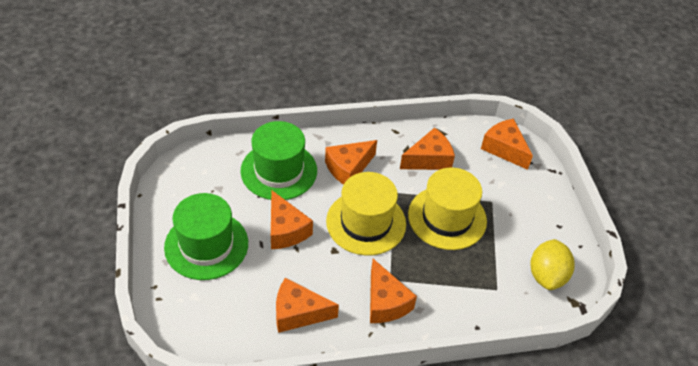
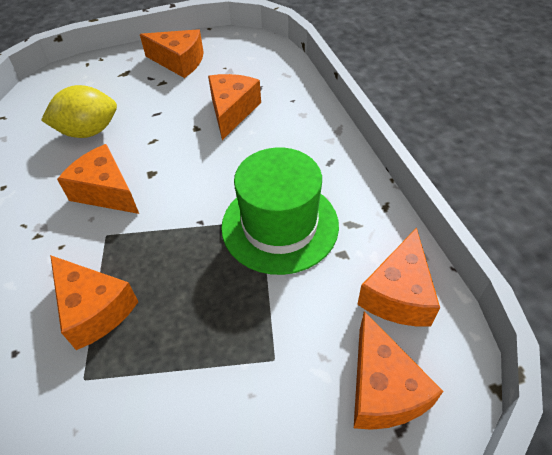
green hat: [164,193,248,280] [240,121,317,200] = 2 -> [221,148,339,275] = 1
yellow hat: [326,172,406,256] [408,167,487,250] = 2 -> none = 0

